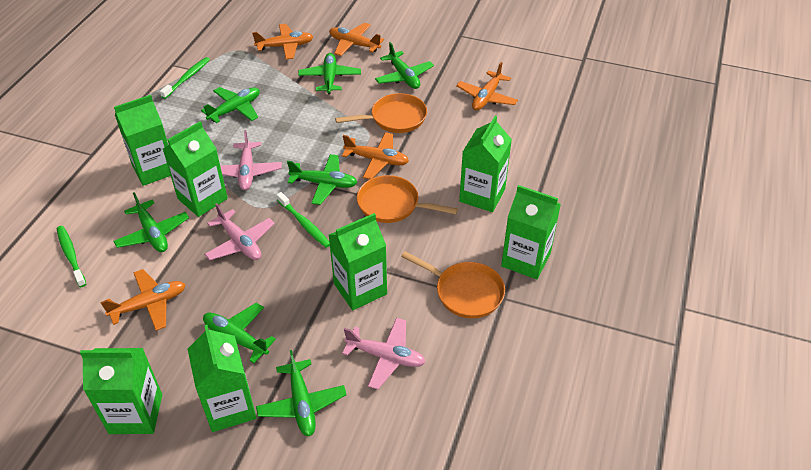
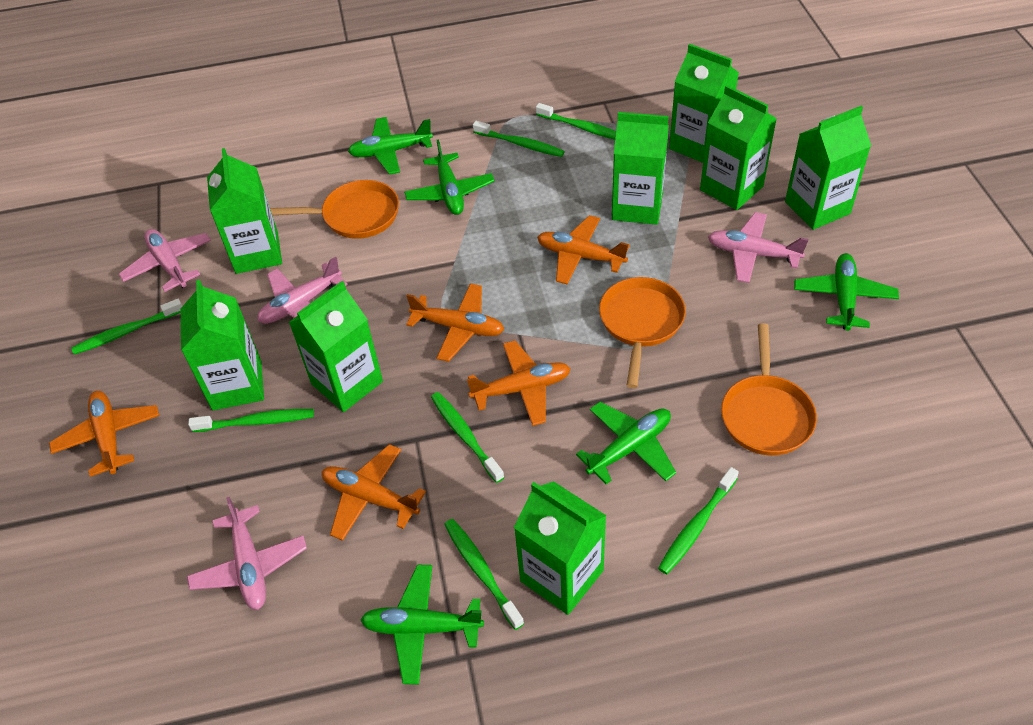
green carton: [80,348,162,434] [114,95,171,186] [163,121,228,217] [188,325,256,432] [329,213,387,310] [459,116,512,212] [501,185,561,279] = 7 -> [181,280,264,410] [207,148,282,274] [289,281,383,412] [514,481,607,615] [612,112,669,225] [669,44,739,163] [700,85,777,210] [785,106,871,230] = 8
green plane: [114,192,189,252] [201,87,260,123] [203,303,276,363] [256,350,347,436] [287,154,358,205] [298,53,361,94] [375,42,434,89] = 7 -> [348,117,433,175] [360,565,484,685] [404,139,495,215] [576,402,676,484] [794,253,899,331] = 5
green toothbrush: [57,226,86,287] [160,57,210,99] [276,192,330,248] = 3 -> [71,299,182,355] [188,409,314,432] [431,392,504,483] [444,519,524,630] [473,121,565,157] [536,103,616,140] [658,467,739,575] = 7
pink plane: [204,203,275,260] [220,130,282,190] [342,318,425,389] = 3 -> [119,229,211,292] [187,497,307,610] [257,256,348,324] [708,212,809,283] = 4

